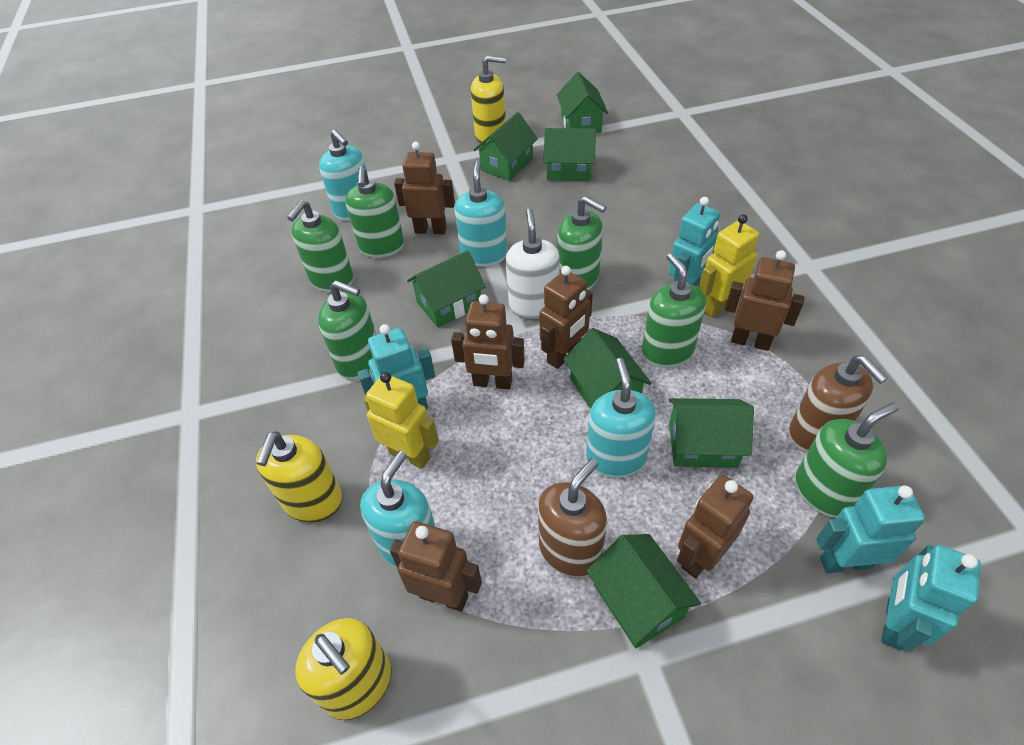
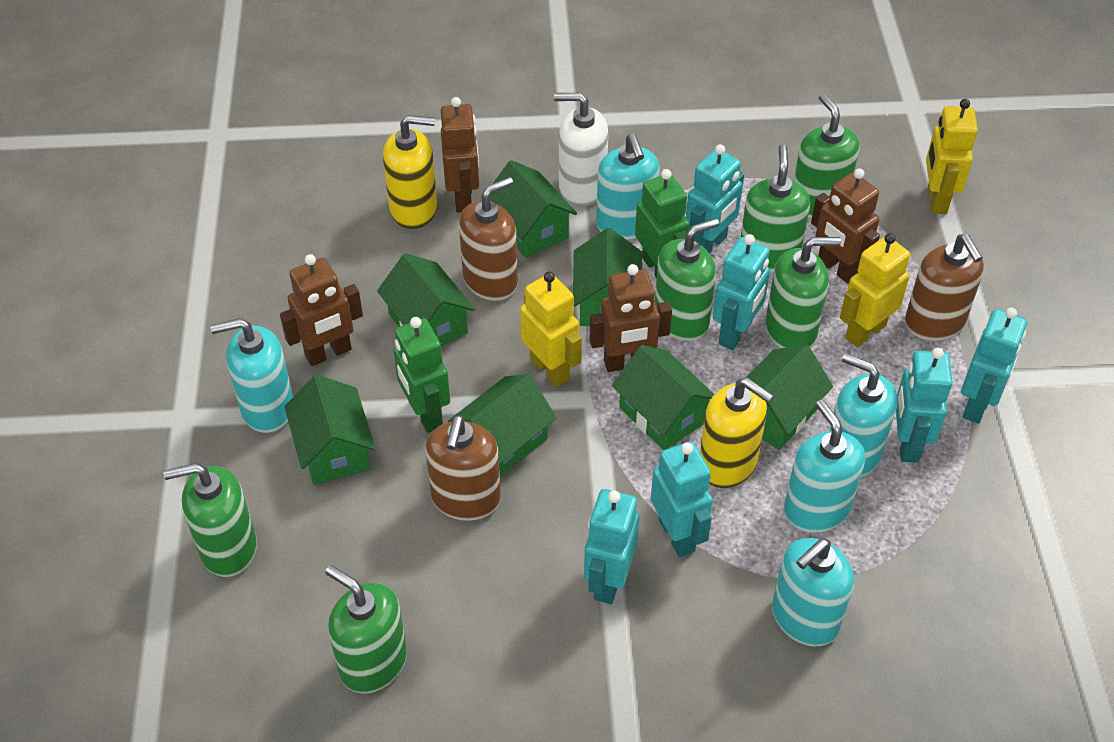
brown robot: [390,521,482,612] [394,142,455,235] [451,294,525,390] [539,266,593,369] [677,475,753,579] [725,250,805,351] = 6 -> [280,254,363,366] [441,97,479,213] [590,264,672,372] [811,168,880,284] = 4
brown soap dispenser: [538,458,607,578] [789,355,888,452] = 2 -> [425,415,501,521] [459,177,518,301] [905,234,984,341] = 3
green robot: none = 0 -> [393,317,450,433] [635,169,689,279] = 2
turquoise robot: [357,324,435,410] [668,197,720,286] [816,485,925,573] [881,545,981,651] = 4 -> [584,489,639,604] [651,441,713,557] [686,144,744,254] [713,234,770,350] [896,348,952,463] [961,307,1027,424] = 6
turquoise soap dispenser: [319,129,368,221] [360,451,436,568] [454,160,508,267] [586,358,656,478] = 4 -> [210,318,293,433] [596,134,660,240] [772,538,854,647] [784,400,865,533] [829,353,897,477] = 5
yellow robot: [364,372,439,469] [699,214,759,318] = 2 -> [520,271,582,387] [840,233,910,347] [926,99,978,214] = 3
yellow soap dispenser: [256,431,343,522] [295,618,392,720] [471,55,506,145] = 3 -> [383,115,437,229] [700,378,774,488] = 2

